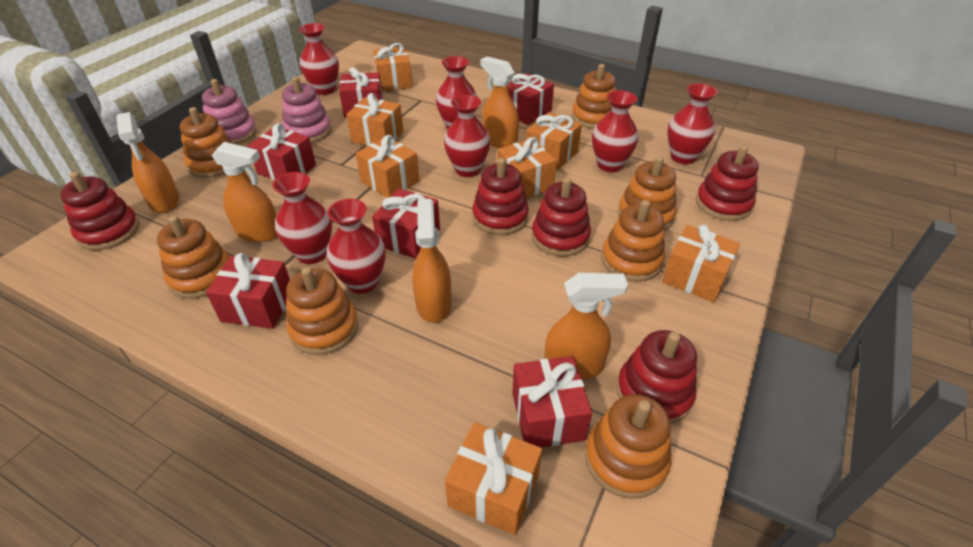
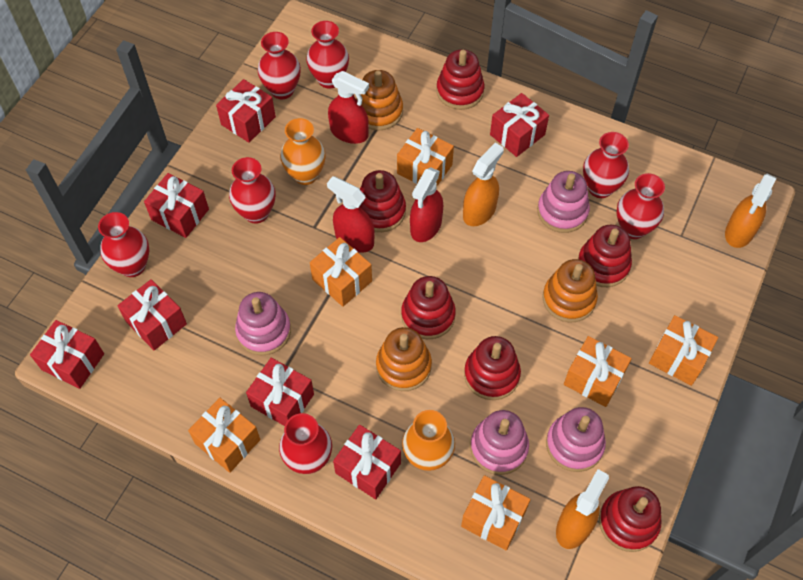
orange gift: [346,93,403,146] [355,135,420,198] [373,43,412,91] [445,422,542,535] [497,137,557,198] [526,112,582,170] [662,225,740,302] = 7 -> [188,398,261,473] [310,237,372,307] [397,128,454,186] [461,475,530,550] [564,336,632,407] [649,315,718,386] = 6
orange spray bottle: [116,112,179,213] [212,142,277,242] [412,199,452,323] [481,56,519,148] [545,273,628,380] = 5 -> [463,143,504,226] [556,469,609,549] [725,174,777,248] = 3
orange stacking toy: [157,215,230,299] [180,107,233,178] [286,267,358,355] [572,64,616,129] [585,394,671,499] [601,200,665,282] [618,156,677,231] = 7 -> [356,70,403,131] [376,327,432,391] [542,259,598,322] = 3
orange vase: none = 0 -> [280,118,326,185] [402,410,455,471] = 2
pink stacking toy: [202,79,257,145] [282,77,332,143] = 2 -> [235,292,291,355] [470,410,529,475] [537,171,590,233] [546,407,606,472] = 4
red gift: [206,253,290,329] [248,123,316,180] [339,67,383,118] [372,188,440,259] [508,73,554,125] [512,356,592,447] = 6 -> [30,320,104,389] [117,279,187,350] [144,173,209,238] [216,79,276,143] [246,358,314,426] [333,425,401,499] [490,93,549,157] = 7
red spray bottle: none = 0 -> [327,176,375,253] [328,71,369,144] [410,167,443,242] = 3
red stacking toy: [60,172,140,250] [472,158,529,235] [532,177,591,256] [616,330,697,425] [696,145,759,221] = 5 -> [360,170,406,232] [401,276,456,339] [436,49,484,110] [464,336,521,400] [578,225,632,287] [599,486,661,552] = 6

